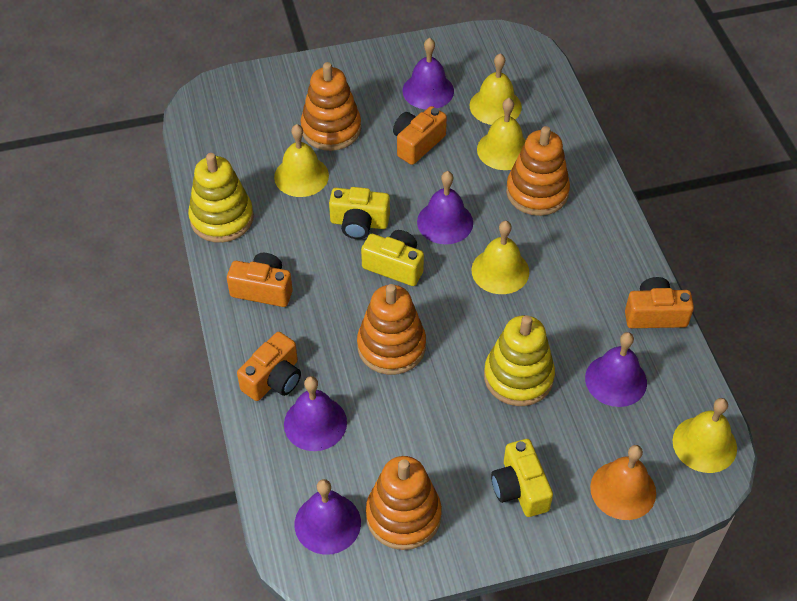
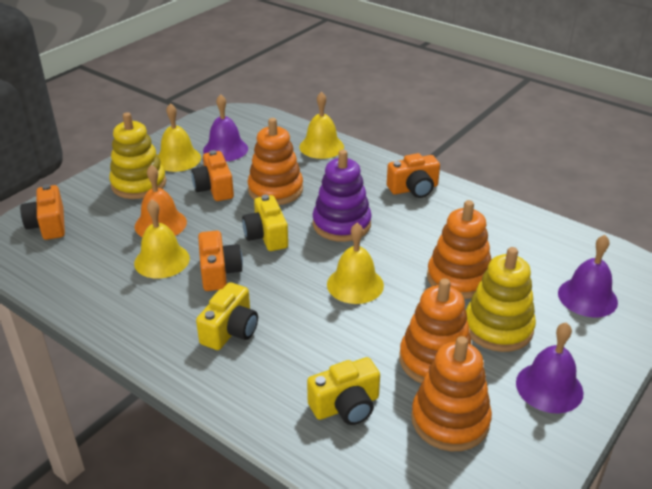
purple bell: [284,376,347,451] [295,479,361,555] [402,38,454,109] [417,171,473,244] [585,332,647,407] = 5 -> [203,94,248,161] [516,322,583,413] [558,235,618,317] = 3
purple stacking toy: none = 0 -> [313,150,372,242] = 1
yellow bell: [274,124,329,197] [470,53,522,125] [471,221,529,294] [477,98,526,170] [673,398,737,473] = 5 -> [134,200,190,279] [158,103,201,172] [299,92,344,159] [327,223,384,304] = 4

